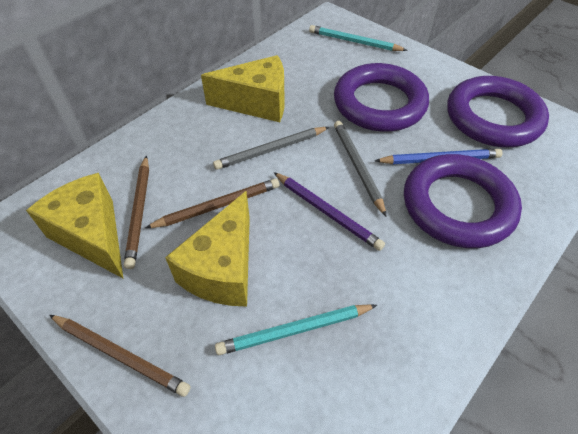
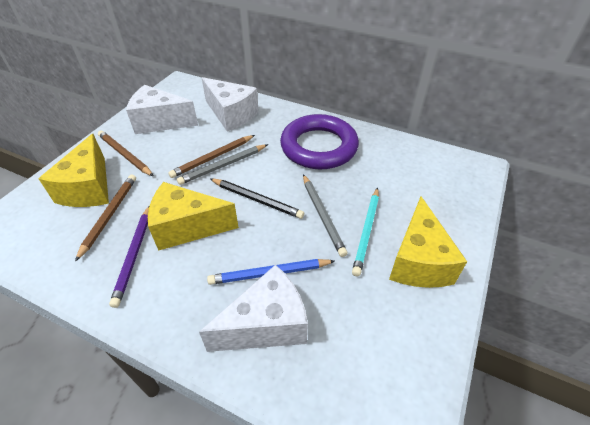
black pencil: none = 0 -> [210,178,304,219] = 1
purple ring: [334,63,429,132] [404,154,522,248] [447,76,549,147] = 3 -> [280,114,359,169] = 1
turquoise pencil: [215,304,377,355] [309,25,408,51] = 2 -> [352,187,379,277] = 1
white cheese: none = 0 -> [126,85,198,134] [199,265,308,352] [202,77,259,131] = 3

